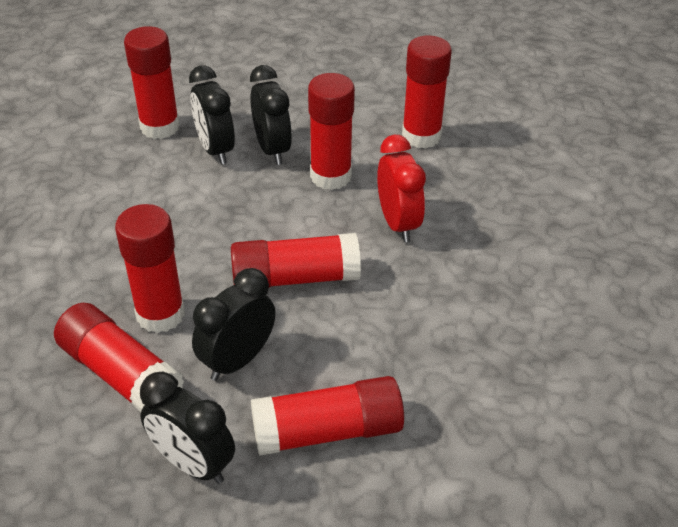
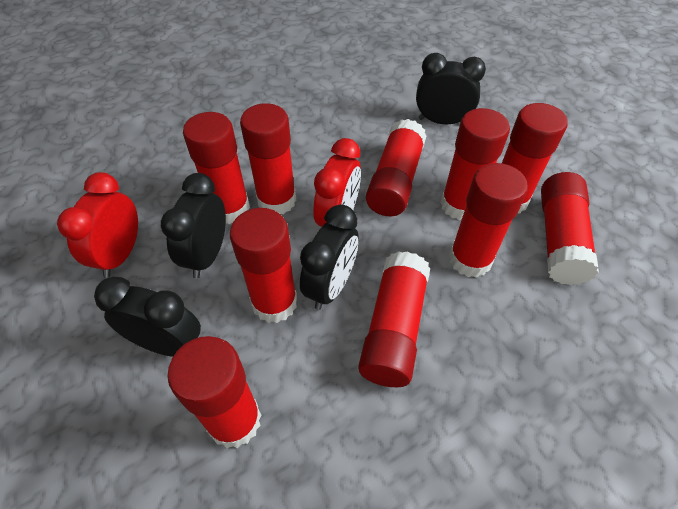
red clock: [377,135,426,242] = 1 -> [57,172,138,278] [314,138,361,227] = 2
red glue stick: [54,303,184,412] [115,204,185,333] [124,26,180,139] [231,233,361,288] [251,376,404,456] [308,73,355,190] [402,36,452,149] = 7 -> [167,336,261,448] [183,112,250,224] [230,208,297,323] [240,103,296,214] [358,251,430,387] [366,119,427,216] [441,108,510,220] [449,163,528,278] [502,103,568,214] [541,172,599,285] = 10

